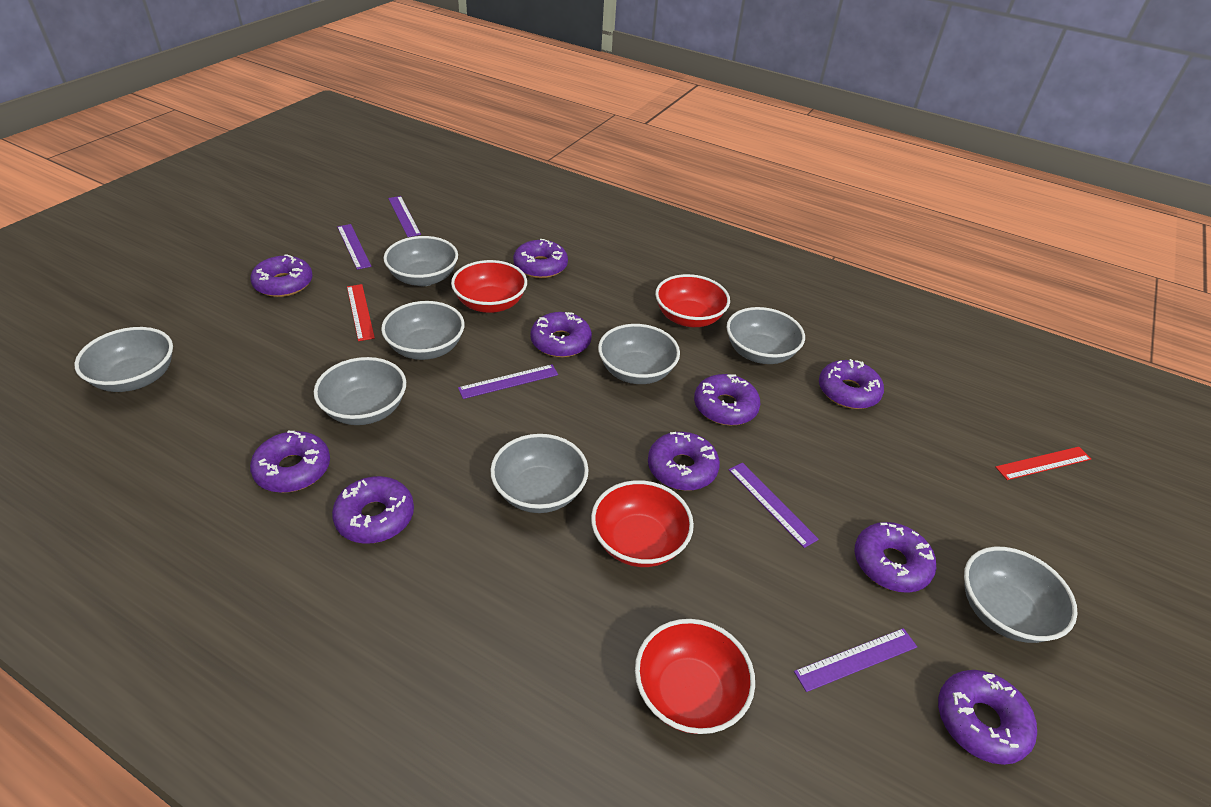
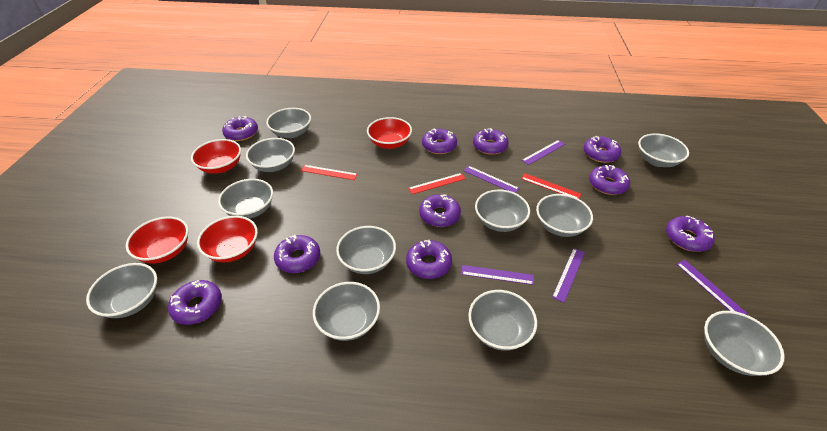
grey bowl: [74,327,173,392] [314,357,406,425] [381,301,465,360] [384,236,458,286] [490,434,589,513] [598,324,680,384] [726,307,805,364] [964,547,1078,643] = 8 -> [86,263,157,318] [218,179,273,219] [246,138,295,172] [266,108,311,138] [313,282,380,341] [336,226,396,274] [468,290,537,351] [475,189,530,232] [536,194,593,237] [638,133,689,167] [704,311,785,376] = 11
red ruler: [347,284,375,341] [995,447,1091,480] = 2 -> [300,165,358,180] [408,173,466,194] [521,173,581,199] = 3

